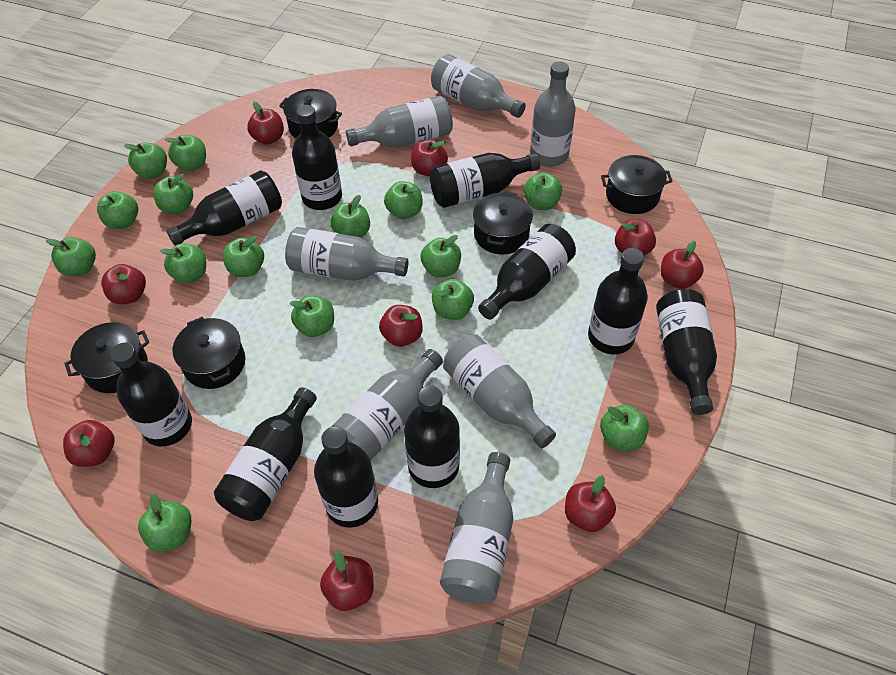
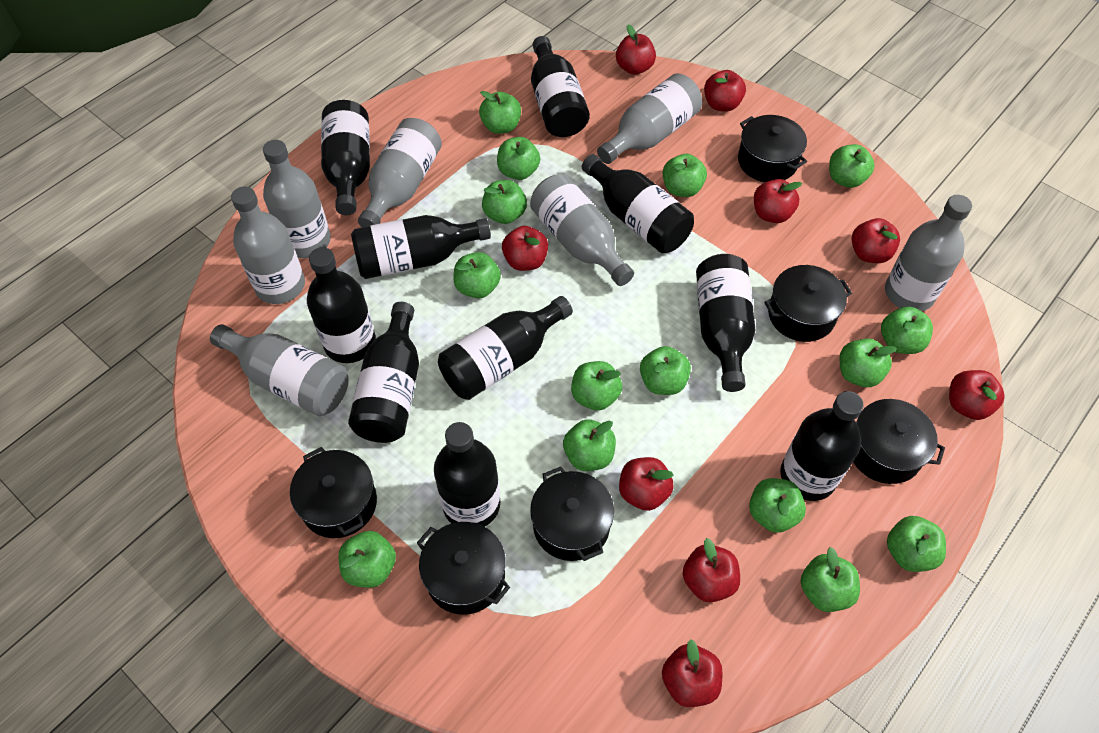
black pot: [64,322,149,393] [173,317,245,389] [279,89,342,139] [473,191,533,255] [601,155,673,214] = 5 -> [290,447,377,538] [417,522,510,615] [530,466,614,561] [738,115,807,182] [764,265,852,342] [853,399,945,484] = 6

